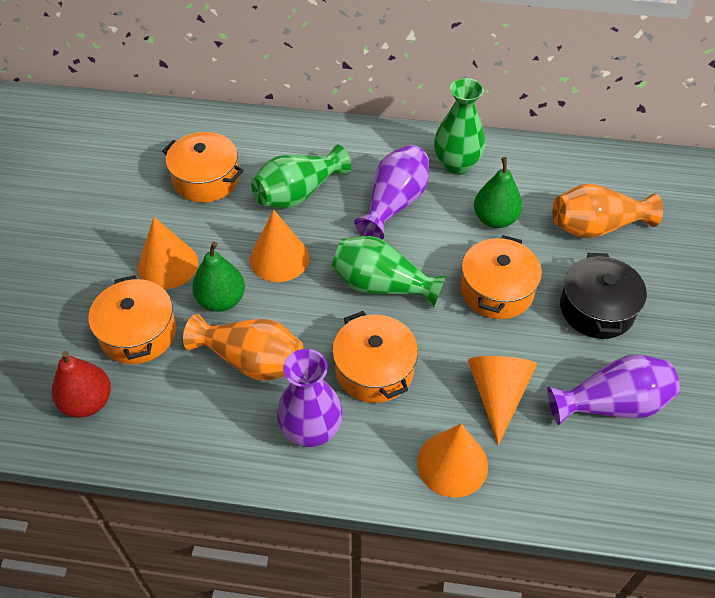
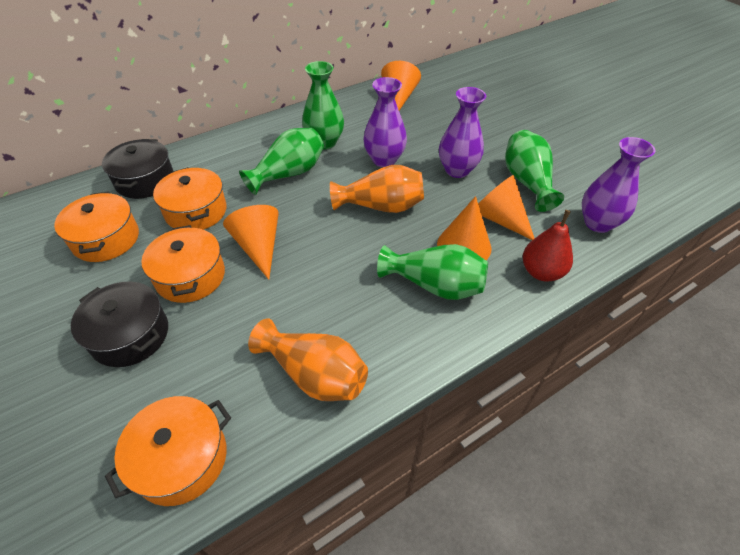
black pot: [560,253,647,339] = 1 -> [71,282,168,367] [102,139,173,199] = 2
green pear: [192,241,245,312] [474,157,523,228] = 2 -> none = 0
green vase: [251,145,351,209] [332,236,446,308] [434,78,485,175] = 3 -> [239,128,324,195] [302,61,344,150] [377,244,488,300] [505,130,564,212] = 4

